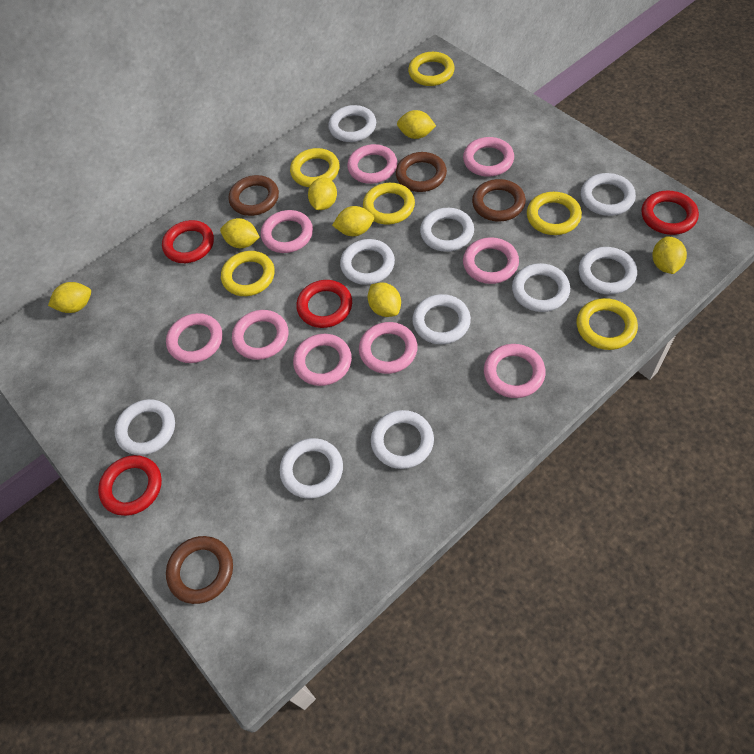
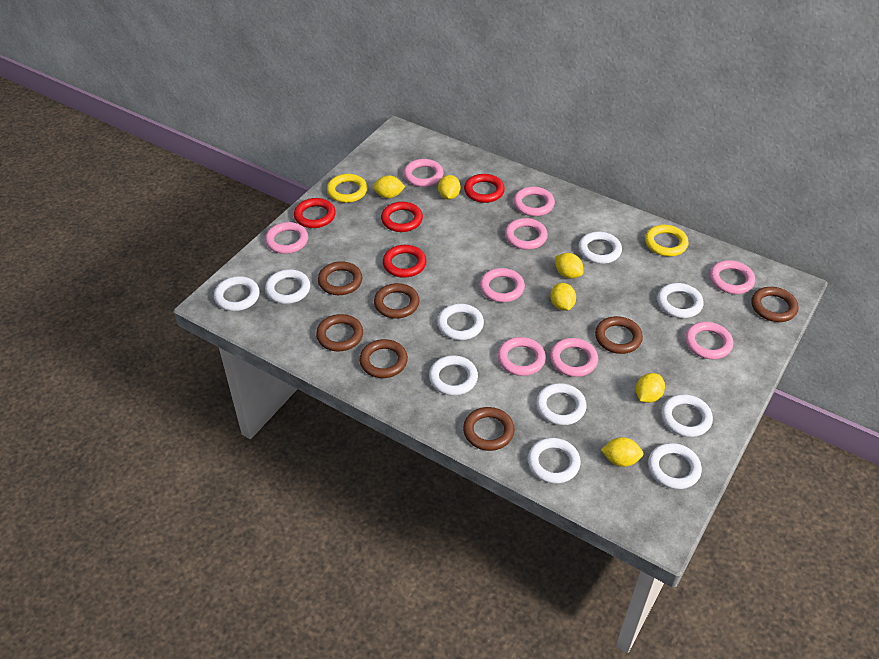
brown ring: [166,536,233,604] [229,175,279,216] [396,152,447,192] [472,179,526,222] = 4 -> [316,314,363,351] [318,261,362,295] [359,339,408,378] [374,283,419,319] [463,407,515,451] [595,316,643,354] [751,287,799,322] = 7
yellow lemon: [48,282,91,313] [220,218,260,248] [308,177,337,210] [332,206,374,236] [368,283,401,317] [397,110,436,139] [652,236,687,274] = 7 -> [373,175,406,198] [438,175,461,200] [550,283,576,311] [555,253,583,279] [601,437,644,467] [636,373,665,403] = 6
yellow ring: [221,251,275,296] [290,148,340,187] [363,183,415,225] [408,52,455,86] [527,192,582,235] [577,298,638,350] = 6 -> [327,174,367,203] [645,225,689,257] = 2

